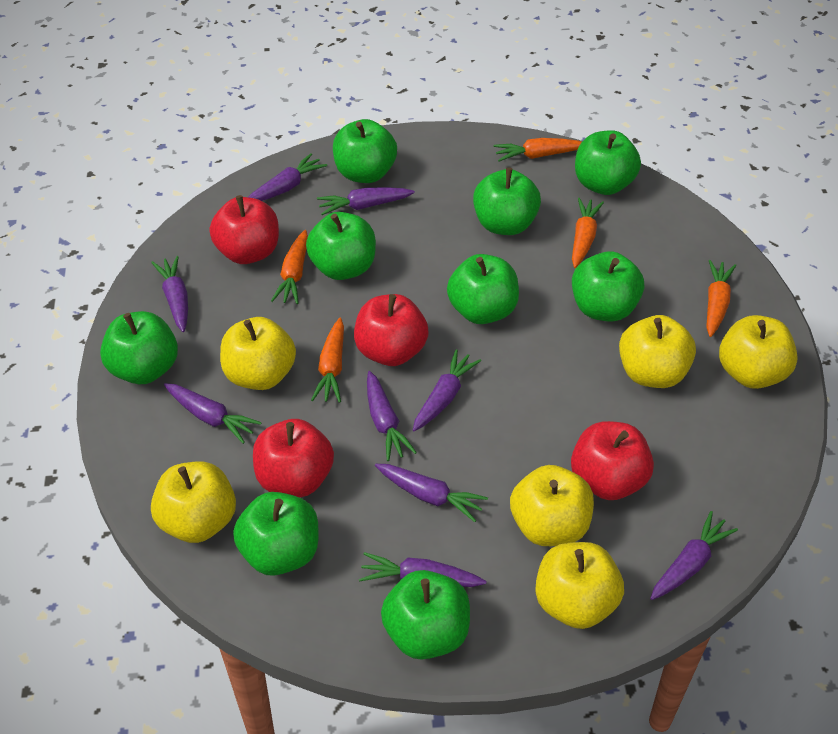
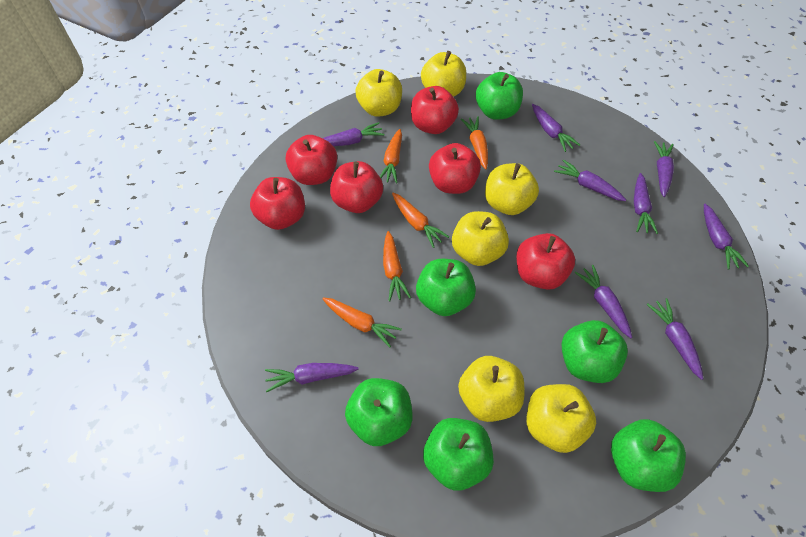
green apple: [100,311,178,384] [233,492,319,576] [306,212,376,280] [333,119,397,183] [381,570,470,660] [447,254,519,324] [473,167,541,235] [572,251,644,322] [575,130,641,195] = 9 -> [345,378,413,446] [416,259,476,316] [423,418,494,491] [476,72,523,120] [561,320,628,383] [611,419,686,492] = 6
red apple: [209,195,279,264] [253,419,334,497] [354,294,428,366] [571,421,654,500] = 4 -> [250,177,305,230] [286,135,337,185] [330,161,383,213] [411,86,459,134] [429,143,481,194] [516,233,575,290] = 6

